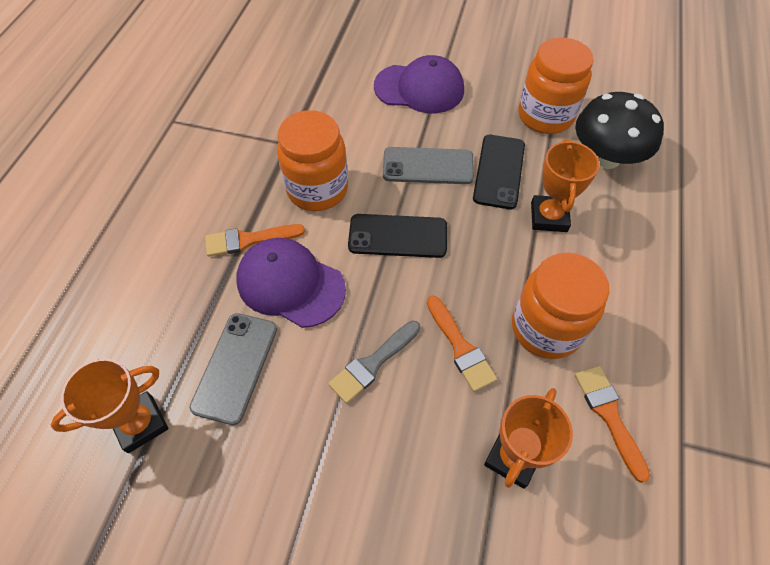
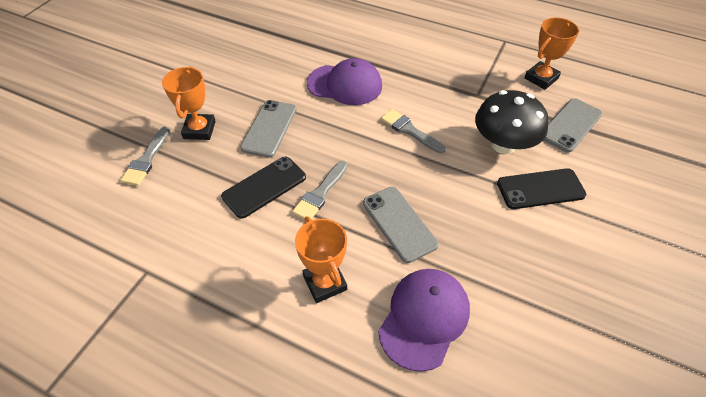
grey brush: [328,321,420,404] = 1 -> [120,127,170,186] [292,161,348,219] [381,109,446,153] = 3
grey phone: [190,313,277,425] [383,147,474,184] = 2 -> [240,100,297,158] [363,187,439,263] [544,98,602,152] = 3
orange brush: [205,224,305,256] [427,295,497,392] [575,366,650,483] = 3 -> none = 0
orange jar: [277,110,348,211] [512,252,609,359] [518,37,594,134] = 3 -> none = 0

